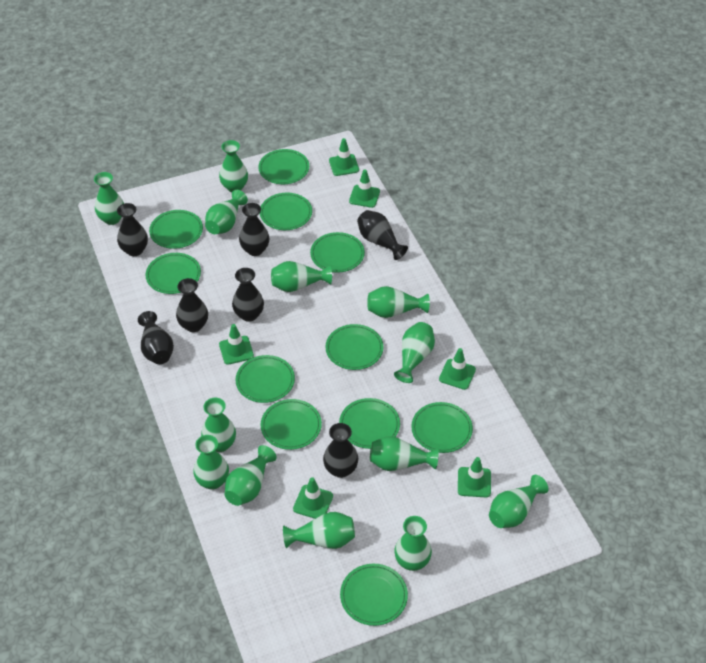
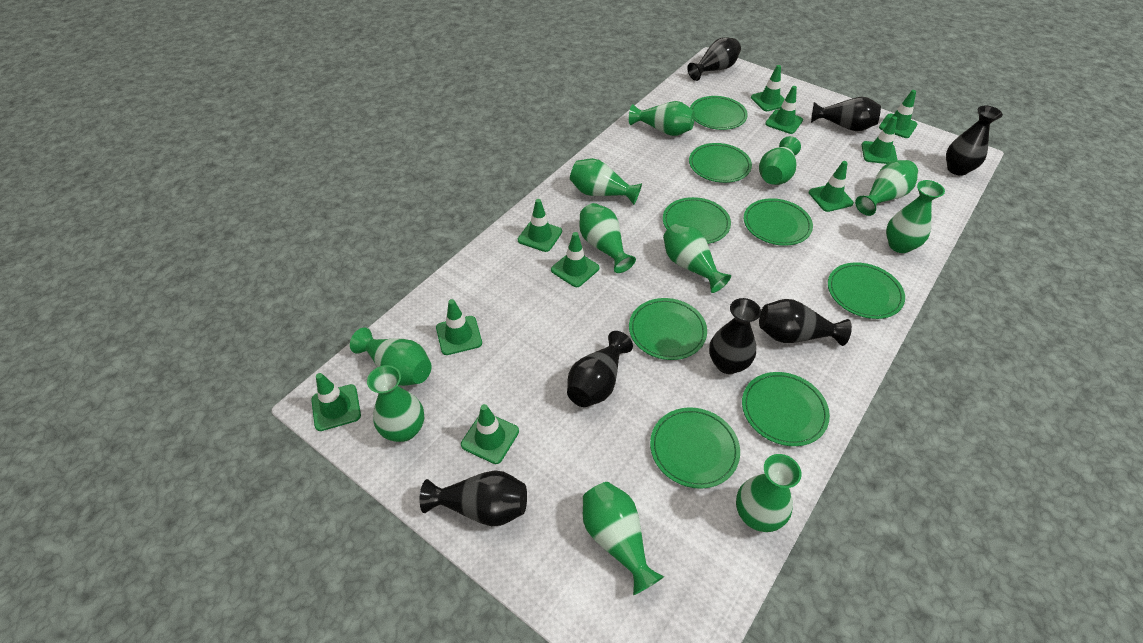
green plate: [145,253,201,294] [149,210,203,249] [236,355,295,403] [258,149,309,184] [260,193,312,230] [261,399,322,450] [310,232,365,273] [325,324,384,370] [339,398,400,449] [340,564,408,626] [411,402,473,453] = 11 -> [629,298,707,360] [650,407,740,489] [663,197,731,244] [689,143,752,183] [690,96,748,130] [742,372,830,446] [744,198,813,246] [828,262,905,319] = 8
green traffic cone: [219,324,254,365] [293,477,333,519] [329,138,359,176] [349,169,380,208] [439,348,476,390] [458,457,491,497] = 6 -> [311,373,361,431] [436,299,482,355] [461,404,519,464] [518,199,562,252] [551,232,599,287] [751,65,785,111] [765,86,803,134] [809,161,854,212] [862,116,898,164] [879,90,917,138] = 10
green vase: [94,172,124,225] [193,435,229,490] [201,398,236,452] [205,190,248,234] [219,140,248,192] [225,445,277,506] [271,261,332,292] [283,512,355,549] [367,286,430,318] [370,436,439,471] [394,322,435,383] [394,516,432,571] [489,475,548,528] = 13 -> [350,328,432,386] [367,365,424,442] [570,158,642,205] [579,203,636,273] [583,482,664,595] [629,101,695,136] [663,223,731,293] [736,454,801,532] [759,136,801,185] [855,160,918,216] [886,180,945,253] = 11

